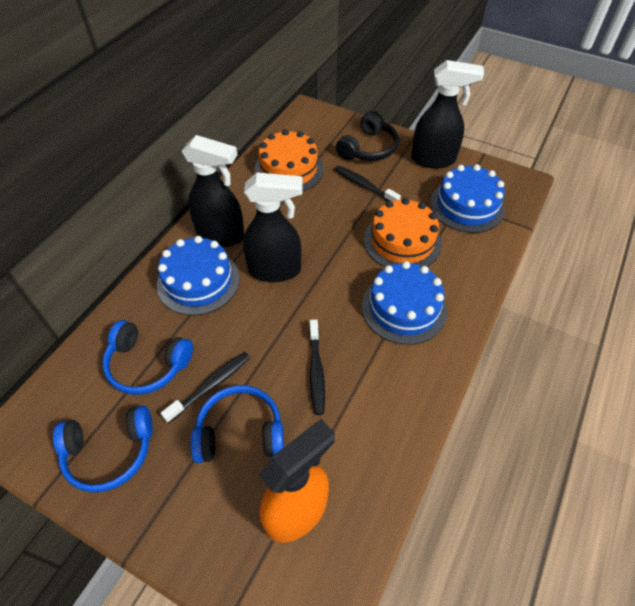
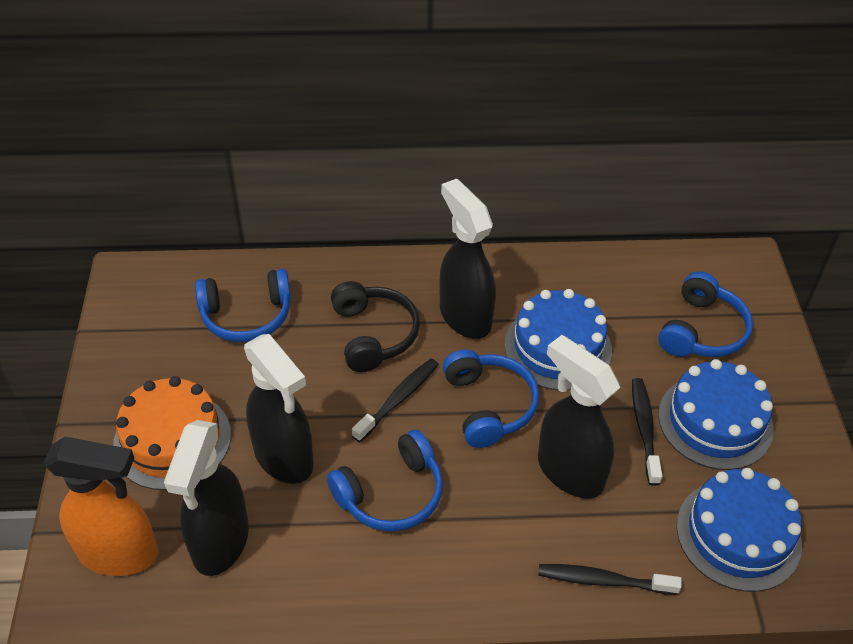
black spray bottle: [182,135,244,247] [243,173,303,282] [411,60,484,168] = 3 -> [164,420,249,576] [244,334,314,484] [439,179,496,339] [538,335,620,499] = 4
blue headphones: [53,405,153,493] [102,320,193,395] [191,385,284,463] = 3 -> [195,269,291,342] [327,430,443,532] [443,349,539,448] [658,271,753,357] = 4
orange cake: [254,129,324,191] [364,198,442,267] = 2 -> [113,376,231,490] = 1

